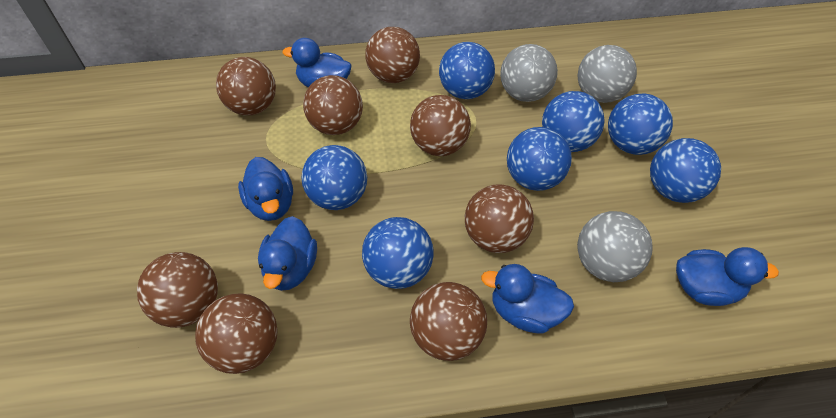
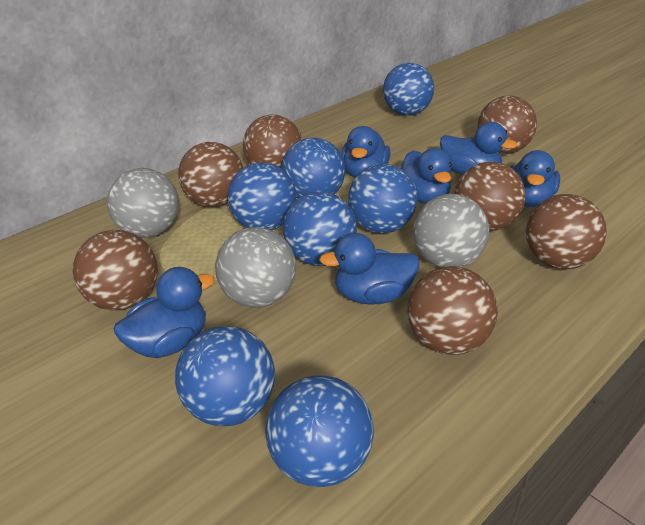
blue duck: [238,157,293,221] [258,216,317,291] [283,38,351,88] [481,264,574,334] [676,247,779,306] = 5 -> [114,267,215,358] [319,233,419,305] [341,126,390,178] [401,148,452,204] [440,122,518,175] [510,150,560,207] = 6
brown ball: [137,252,218,328] [195,293,278,374] [216,57,276,115] [303,75,363,135] [365,27,420,83] [410,95,471,156] [410,282,487,361] [465,184,534,253] = 8 -> [73,230,158,311] [178,142,243,207] [243,114,302,168] [407,266,498,355] [454,162,526,231] [478,96,537,154] [526,194,606,269] = 7

